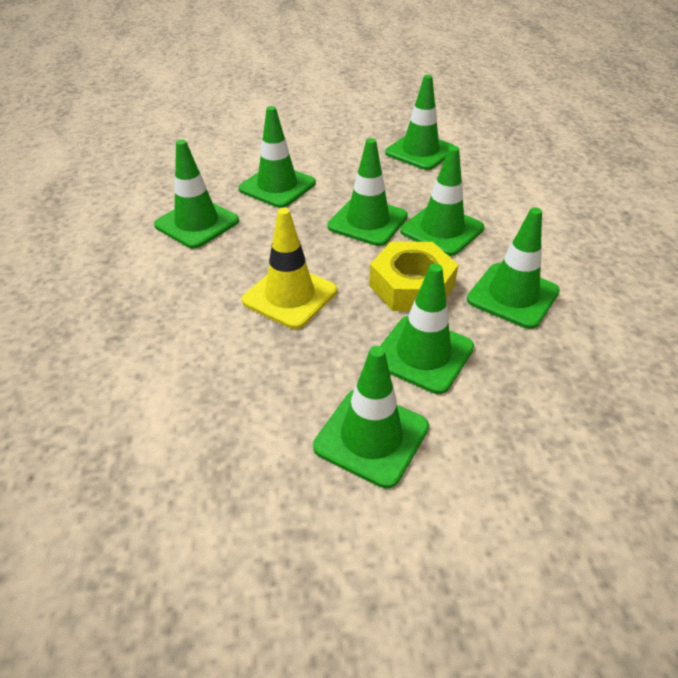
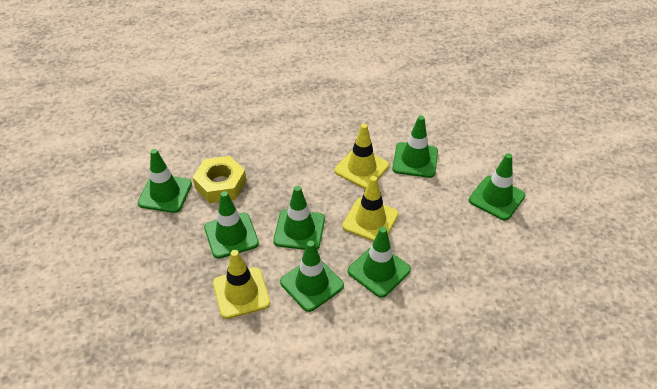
green traffic cone: [154,140,239,249] [238,106,316,208] [313,346,429,488] [328,138,408,246] [380,264,474,394] [385,75,454,170] [400,146,484,256] [467,207,560,329] = 8 -> [138,149,192,213] [204,191,259,259] [273,186,325,250] [280,240,344,312] [348,227,411,298] [392,115,438,178] [469,153,525,220] = 7
yellow traffic cone: [242,208,337,329] = 1 -> [213,250,270,319] [335,124,389,189] [342,176,399,241] = 3

